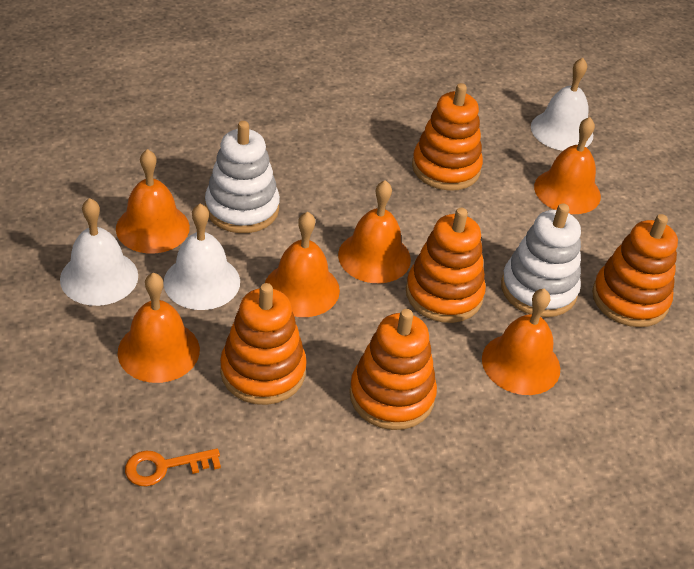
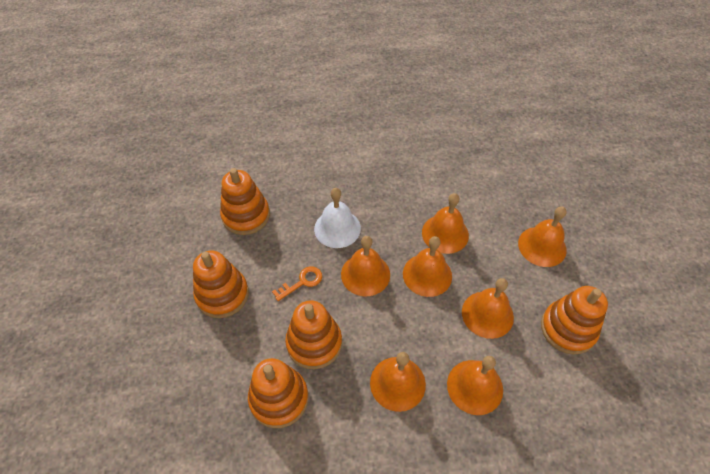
orange bell: [116,149,190,254] [118,273,200,383] [265,212,340,317] [338,180,411,283] [482,288,560,395] [534,117,601,214] = 6 -> [341,236,390,296] [370,352,426,412] [403,236,452,297] [422,193,469,254] [447,356,503,415] [462,278,514,339] [518,207,567,267] = 7
white bell: [60,198,138,306] [163,204,240,310] [531,58,593,151] = 3 -> [314,188,361,248] = 1
white stacking toy: [205,121,280,233] [501,204,581,317] = 2 -> none = 0

